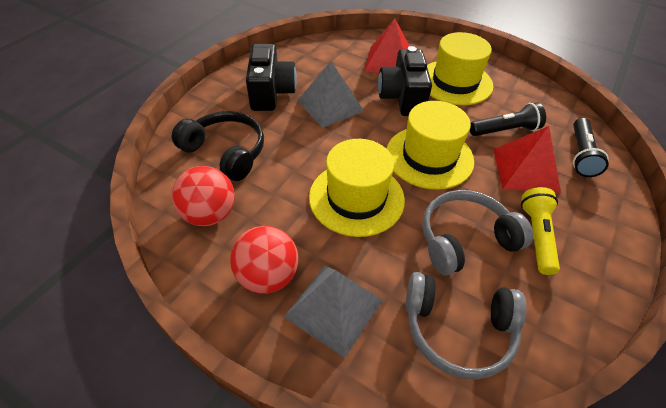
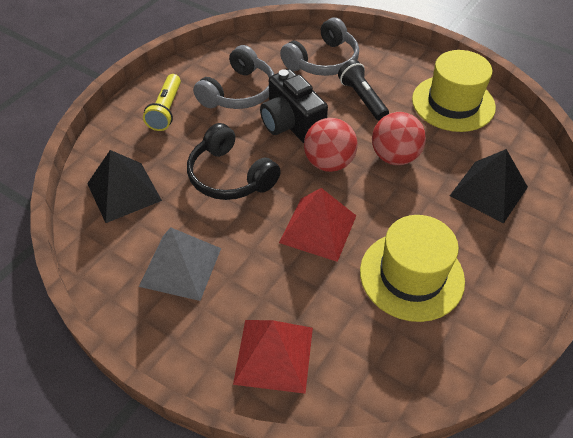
black camera: [246,44,297,111] [378,46,432,116] = 2 -> [260,69,328,143] = 1
black flashlight: [470,102,546,136] [573,118,609,177] = 2 -> [338,60,389,121] = 1
black pyramid: none = 0 -> [87,150,162,223] [450,149,528,223] = 2
grey pyramid: [284,265,383,358] [297,61,364,128] = 2 -> [139,228,221,301] = 1
yellow hat: [309,139,405,237] [386,101,474,190] [427,32,493,105] = 3 -> [360,215,465,322] [412,50,496,132] = 2

